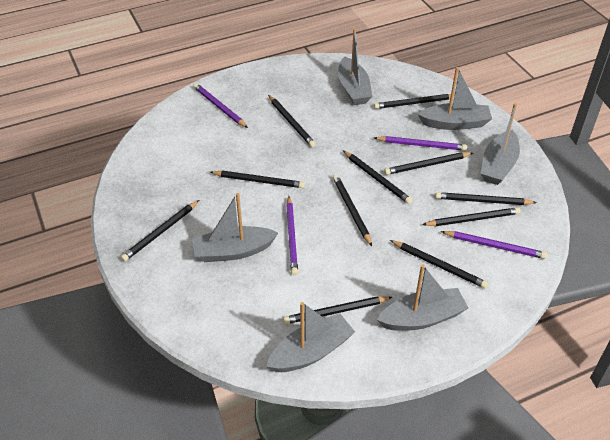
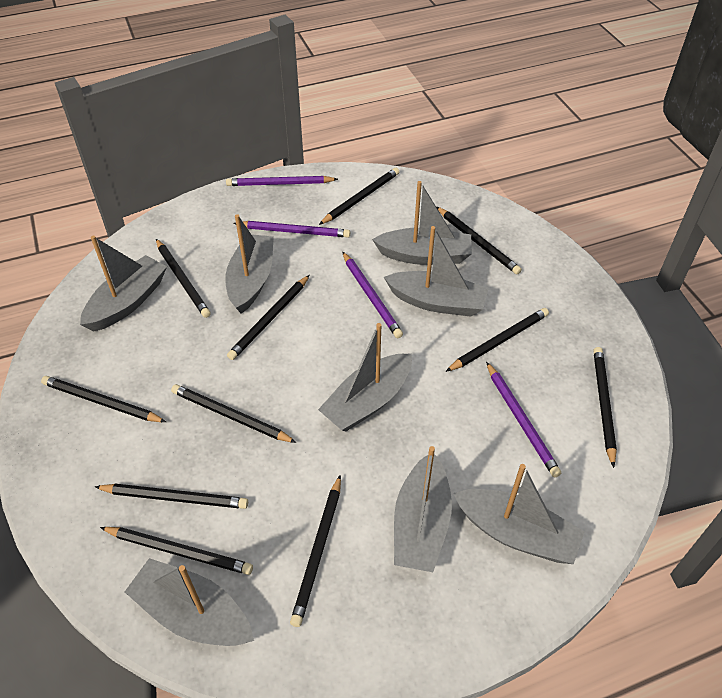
grey boat: [192,193,278,262] [266,302,355,372] [338,28,373,105] [377,265,468,331] [418,67,492,130] [480,103,520,185] = 6 -> [80,236,167,331] [125,558,254,646] [225,214,274,313] [318,323,412,432] [372,181,472,265] [384,226,489,317] [394,446,452,572] [453,464,584,564] = 8

